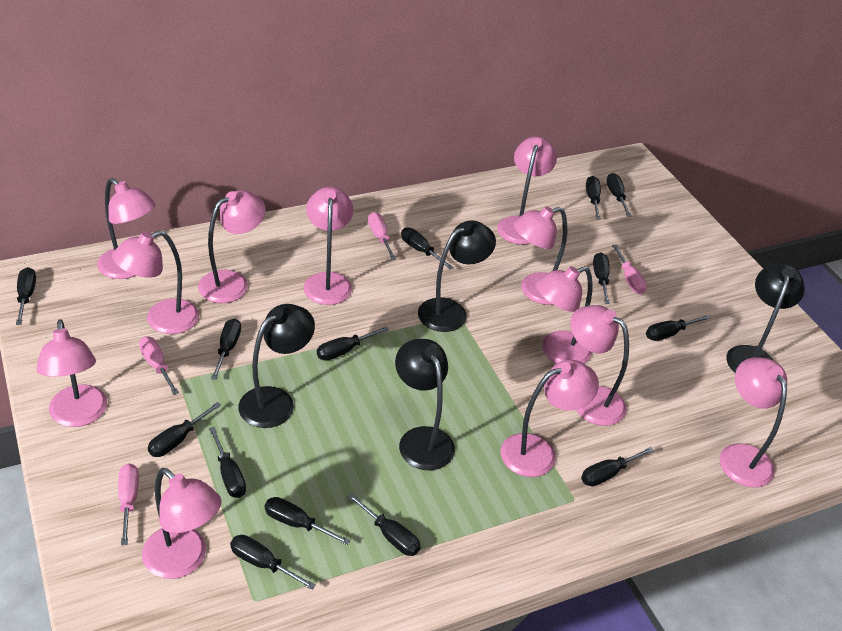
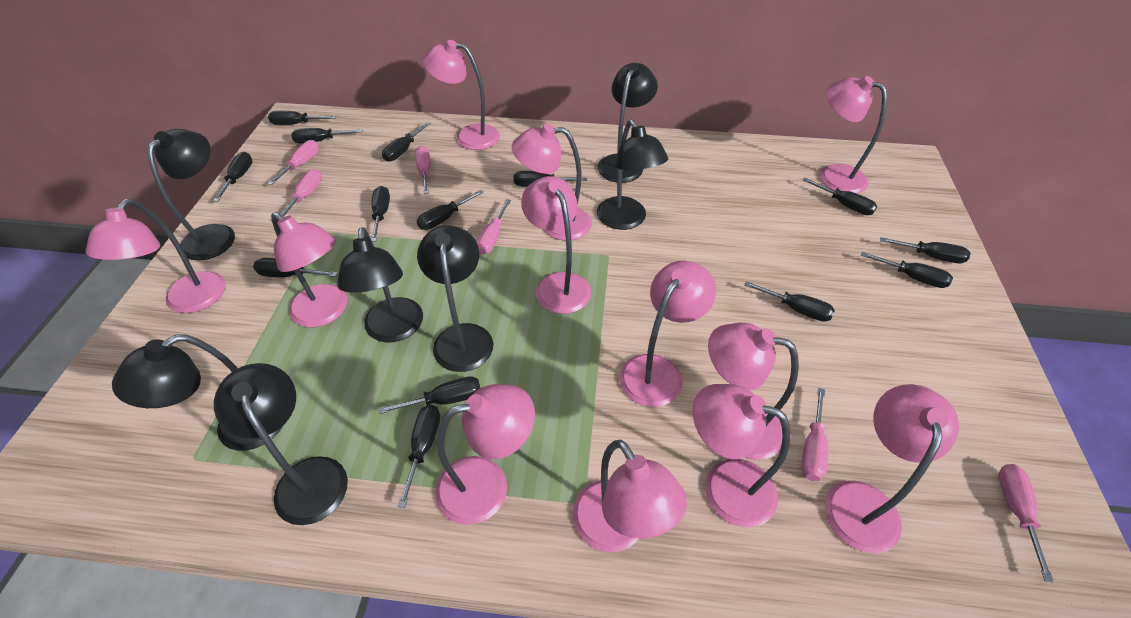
black lamp: [238,304,315,428] [395,339,455,470] [418,220,496,332] [726,264,805,373] = 4 -> [112,335,283,451] [147,129,235,261] [214,363,348,525] [337,227,423,343] [417,225,493,372] [597,119,668,230] [598,63,658,183] = 7
pink screwdriver: [118,463,139,545] [139,336,179,395] [368,212,396,260] [612,244,647,295] = 4 -> [267,140,319,185] [281,169,322,217] [415,146,431,194] [476,199,511,255] [801,388,828,481] [998,464,1054,582] = 6

